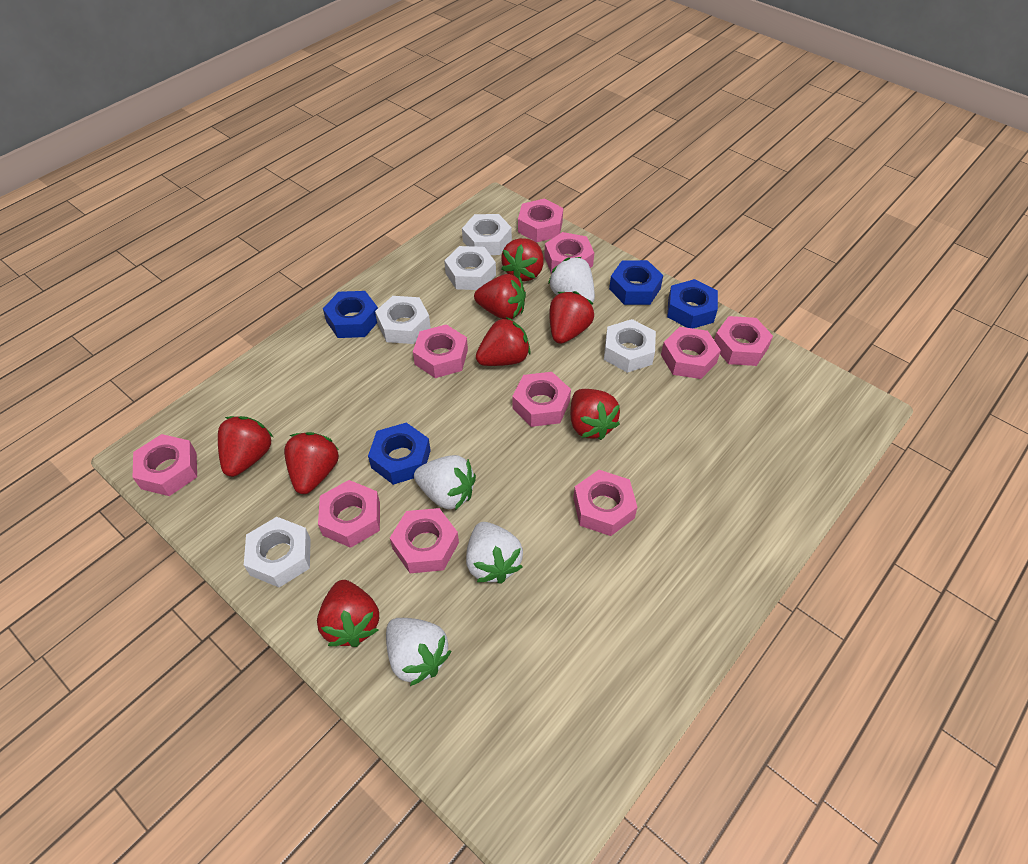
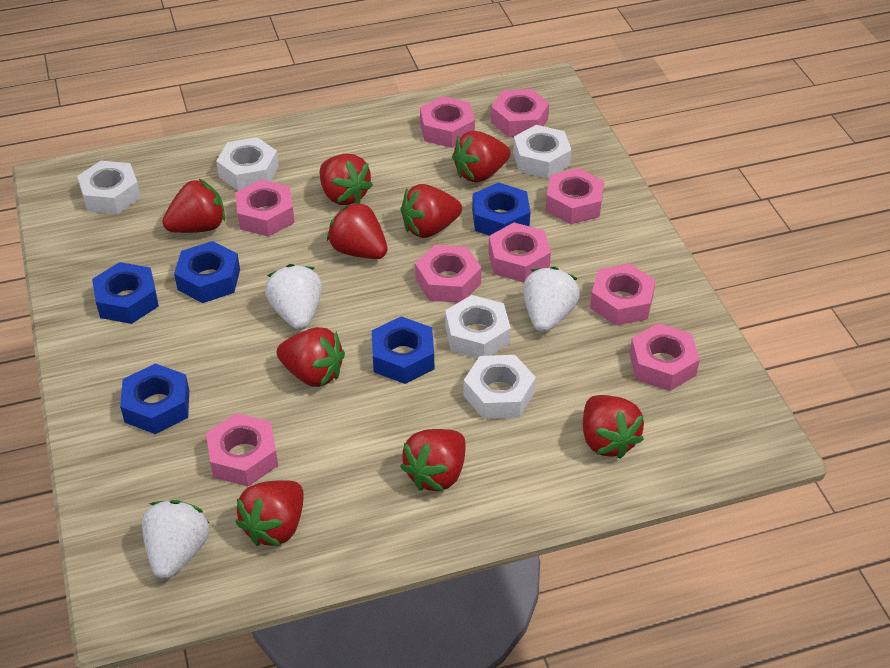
blue nut: [323,291,378,338] [368,422,431,485] [609,260,663,305] [667,279,718,328] = 4 -> [92,262,159,324] [120,363,189,434] [174,241,240,303] [372,316,434,384] [472,182,530,236] = 5
pink nut: [132,434,197,496] [318,480,380,548] [390,508,459,573] [413,325,468,378] [512,372,571,427] [518,199,563,242] [544,232,594,273] [573,470,637,536] [661,327,721,379] [714,316,773,366] = 10 -> [206,413,278,486] [235,180,295,237] [415,245,482,303] [420,96,475,148] [488,223,551,282] [491,89,549,137] [546,168,604,224] [590,264,656,326] [630,323,700,391] = 9
red strawberry: [218,416,273,477] [284,432,339,494] [317,580,379,647] [474,274,526,319] [476,317,531,366] [501,238,544,281] [549,291,594,344] [570,389,620,440] = 8 -> [162,179,225,233] [236,480,304,546] [277,327,345,387] [320,154,373,205] [327,202,388,259] [400,429,466,492] [401,184,462,238] [452,131,510,183] [583,395,644,459] = 9
white strawberry: [386,618,451,686] [414,455,476,510] [466,522,523,584] [548,257,595,302] = 4 -> [142,500,209,579] [265,264,322,330] [523,266,580,332] = 3

